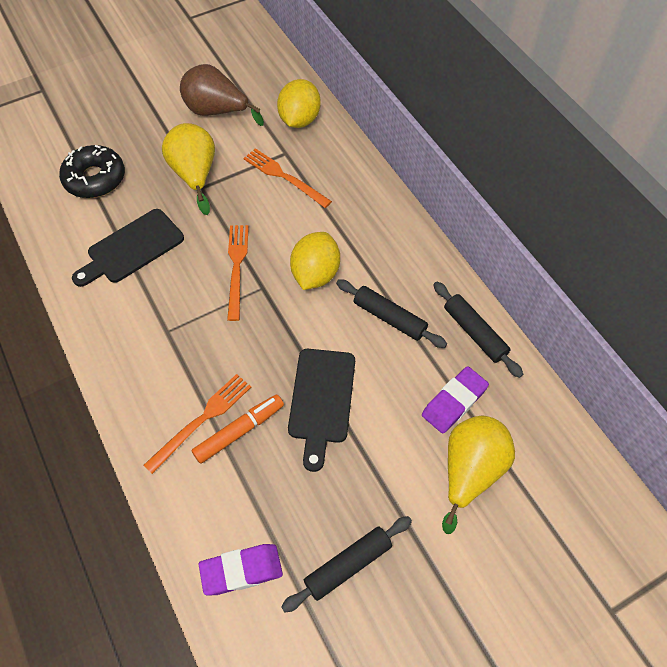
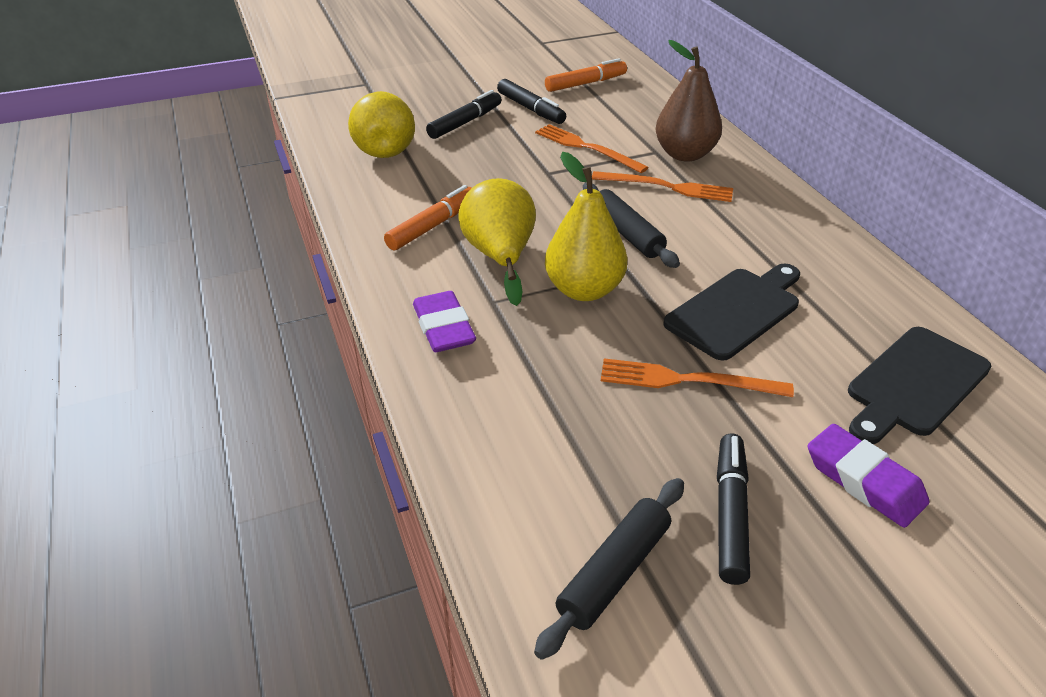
black donut: [59,145,125,198] = 1 -> none = 0
black marker: none = 0 -> [426,90,501,139] [497,79,566,124] [717,434,750,585] = 3
black rolling pin: [281,516,412,613] [336,279,447,348] [433,282,523,378] = 3 -> [534,478,684,660] [583,183,680,268] = 2
orange marker: [192,394,284,464] = 1 -> [384,185,472,250] [545,58,627,92] = 2
yellow lemon: [277,79,321,128] [290,232,340,290] = 2 -> none = 0
yellow pear: [162,123,215,215] [442,416,515,534] = 2 -> [348,91,415,158] [458,178,536,306] [545,152,628,301] = 3

